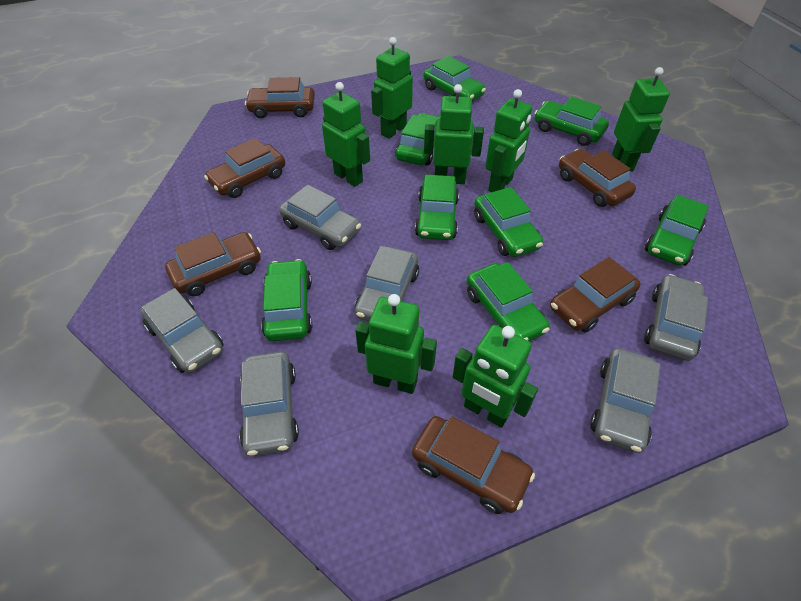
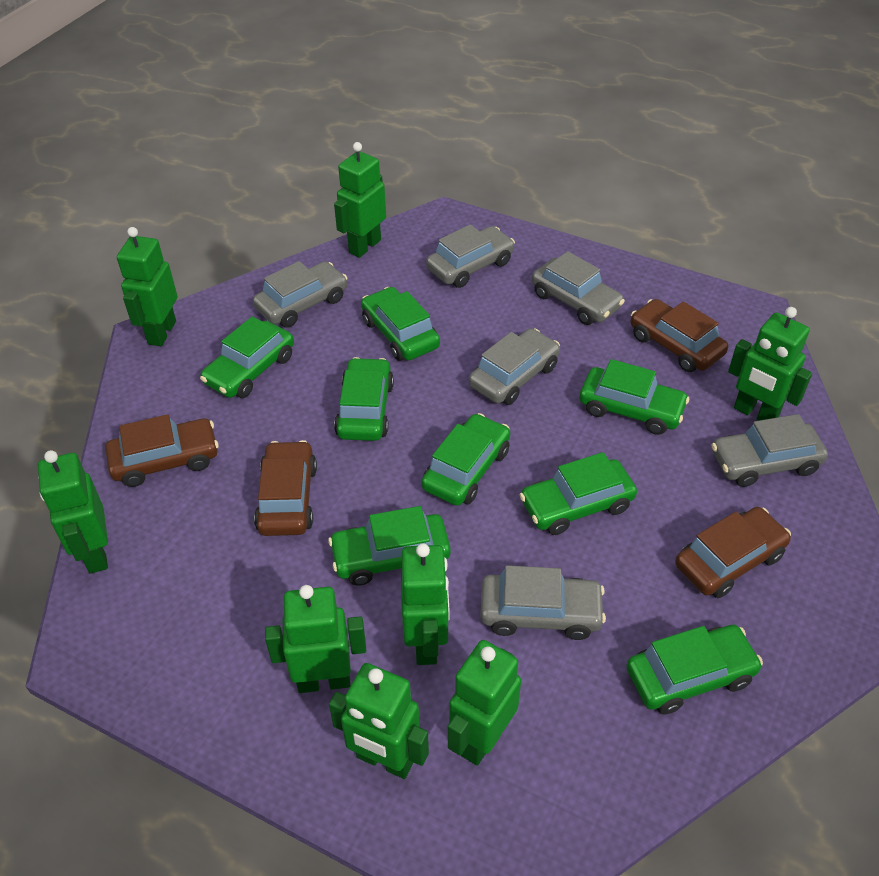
brown car: [165,232,261,296] [204,138,285,198] [245,77,315,118] [412,416,535,514] [550,257,641,333] [559,149,636,207] = 6 -> [105,414,219,487] [254,440,317,536] [631,299,728,372] [675,507,791,598] = 4
green robot: [322,82,370,187] [355,294,437,394] [371,37,413,139] [424,84,484,184] [453,325,538,428] [485,89,532,192] [612,67,670,171] = 7 -> [38,450,108,574] [117,227,177,346] [265,585,366,693] [329,663,429,779] [334,142,386,258] [401,543,449,665] [448,640,521,766] [728,307,812,421] = 8

